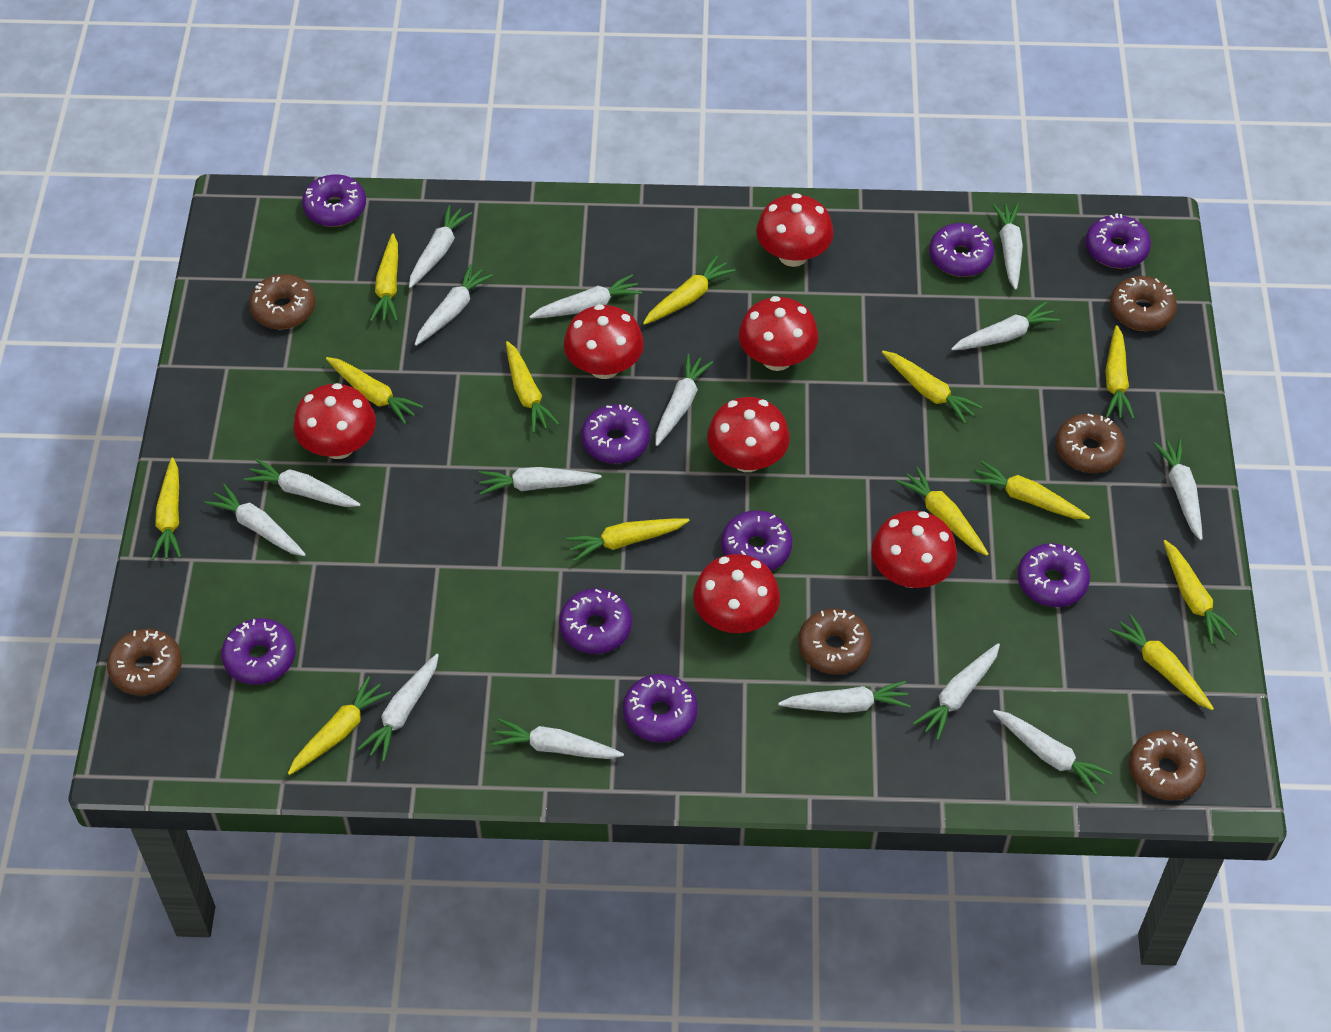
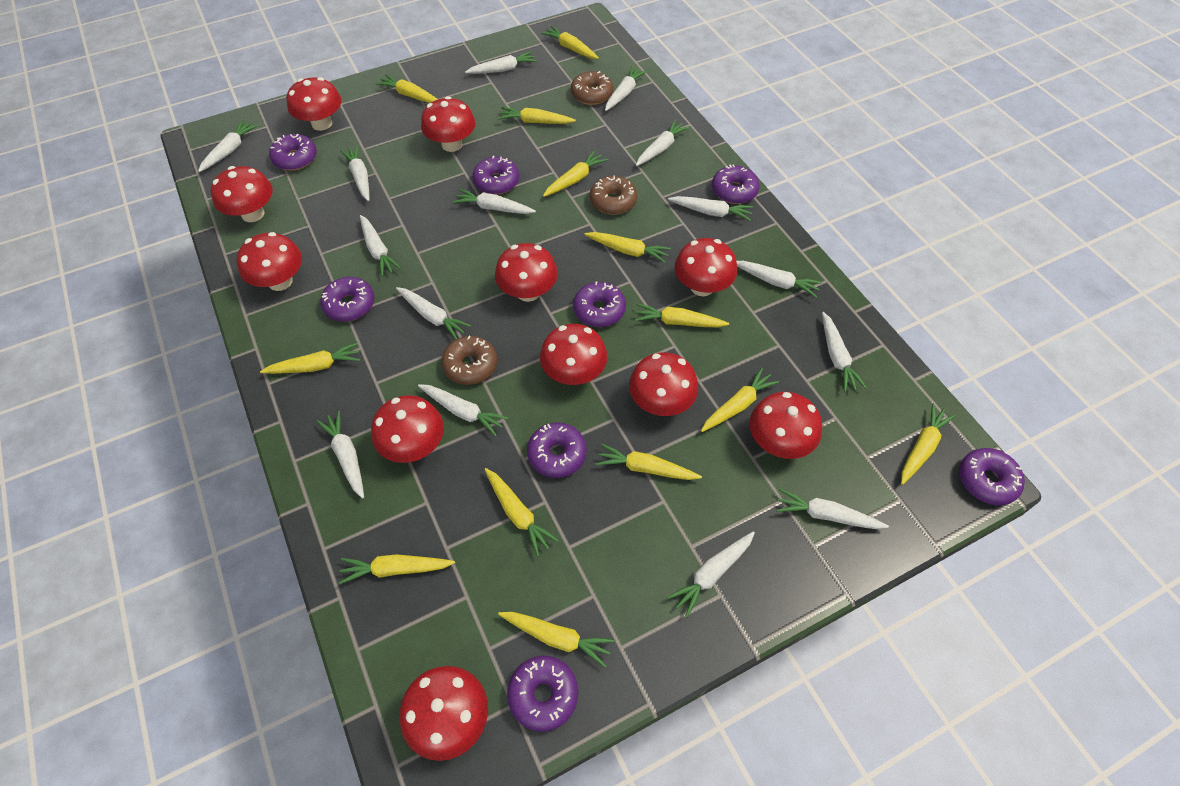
brown donut: [107,629,182,696] [249,274,316,329] [798,608,872,675] [1056,414,1126,473] [1110,276,1177,331] [1129,730,1206,800] = 6 -> [441,335,497,385] [571,71,613,105] [590,175,637,215] = 3
purple donut: [221,618,296,685] [302,174,366,227] [559,589,632,654] [581,404,650,464] [623,674,697,742] [721,510,792,571] [929,223,994,277] [1017,543,1090,607] [1086,214,1151,268] = 9 -> [269,134,317,170] [320,277,374,322] [472,156,519,195] [507,656,578,732] [527,422,587,478] [573,281,626,327] [712,164,760,204] [959,448,1025,505] = 8
red mushroom: [293,383,376,459] [564,304,644,379] [693,554,780,633] [707,397,790,472] [739,296,818,371] [756,193,834,267] [871,511,957,588] = 7 -> [211,166,273,222] [236,232,302,291] [286,77,341,131] [371,395,444,463] [400,666,488,761] [421,96,475,152] [495,243,558,302] [540,324,607,385] [629,352,698,416] [675,238,737,296] [749,392,822,459] = 11

